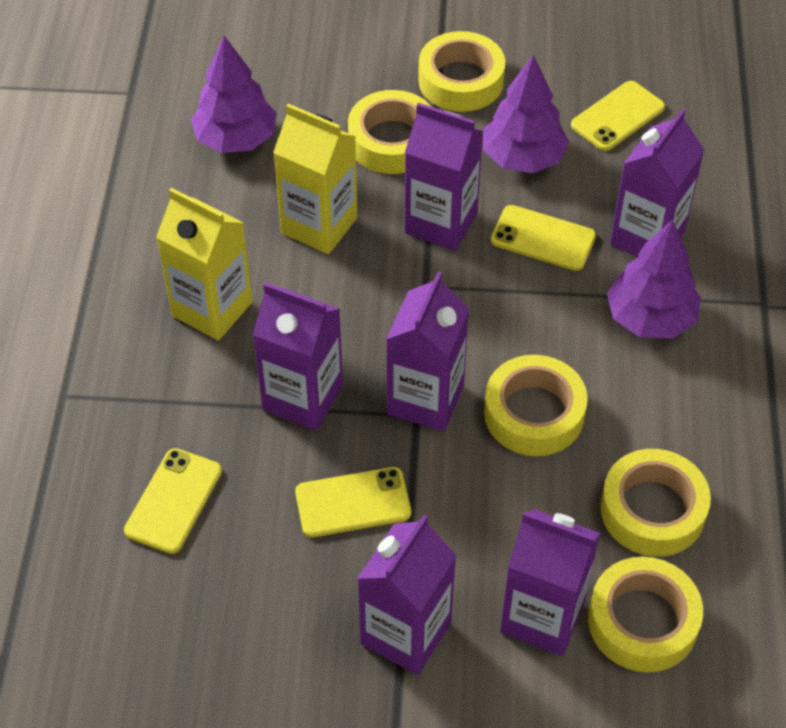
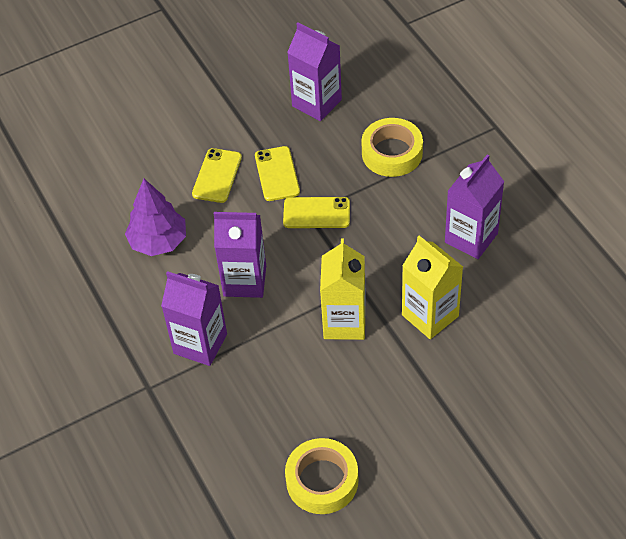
purple carton: [253,282,343,431] [357,514,456,675] [386,272,470,432] [405,103,483,251] [500,509,600,656] [610,109,705,257] = 6 -> [161,271,227,366] [214,212,266,298] [287,22,342,121] [445,154,504,259] = 4
purple tree: [191,36,277,153] [483,54,569,173] [606,219,701,339] = 3 -> [125,179,186,256] = 1
yellow phone: [124,448,222,554] [295,467,411,538] [491,205,596,271] [571,81,665,151] = 4 -> [192,148,242,203] [255,146,300,201] [283,197,350,228] = 3
yellow tape: [348,90,431,174] [418,31,505,112] [484,355,588,456] [588,557,703,672] [600,449,711,557] = 5 -> [285,438,358,514] [361,118,423,177] = 2

